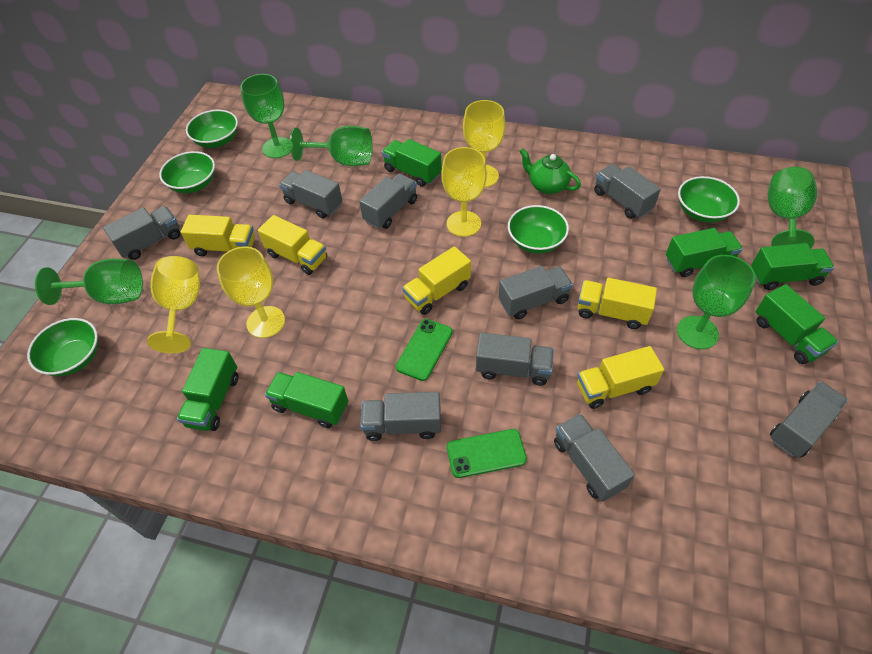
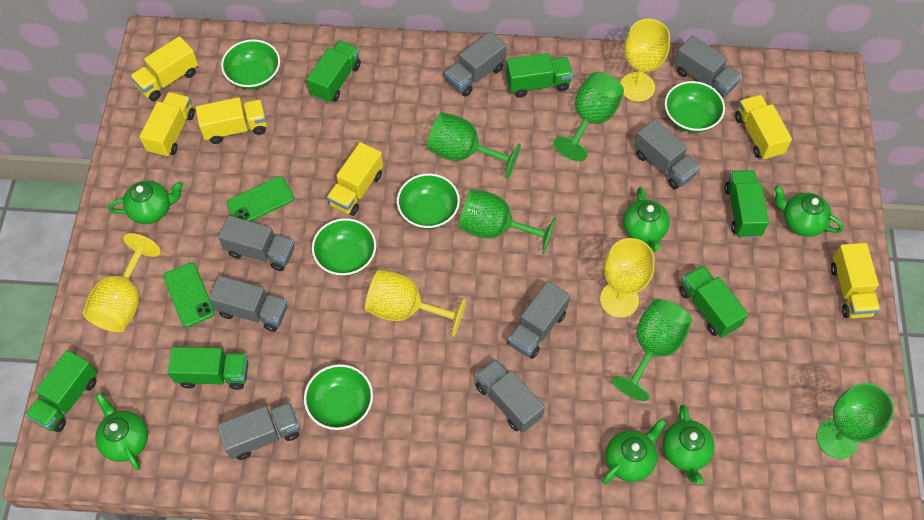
green teapot: [520,148,581,194] = 1 -> [95,393,148,470] [108,180,183,224] [602,418,667,484] [623,187,670,252] [662,405,714,485] [774,186,844,237] = 6
grey truck: [103,206,180,260] [279,170,342,218] [359,173,417,229] [360,392,441,441] [476,332,554,386] [499,266,573,319] [554,414,635,502] [594,164,661,219] [770,381,848,458] = 9 -> [209,276,287,332] [217,402,300,460] [218,215,294,271] [445,31,507,97] [476,359,545,433] [507,281,570,359] [634,119,700,189] [675,36,741,98] = 8
yellow truck: [181,215,255,256] [258,215,327,275] [402,246,471,315] [577,278,657,329] [577,346,664,409] = 5 -> [130,36,198,101] [139,92,195,157] [196,97,267,144] [327,142,383,216] [735,95,792,160] [831,243,880,318] = 6

